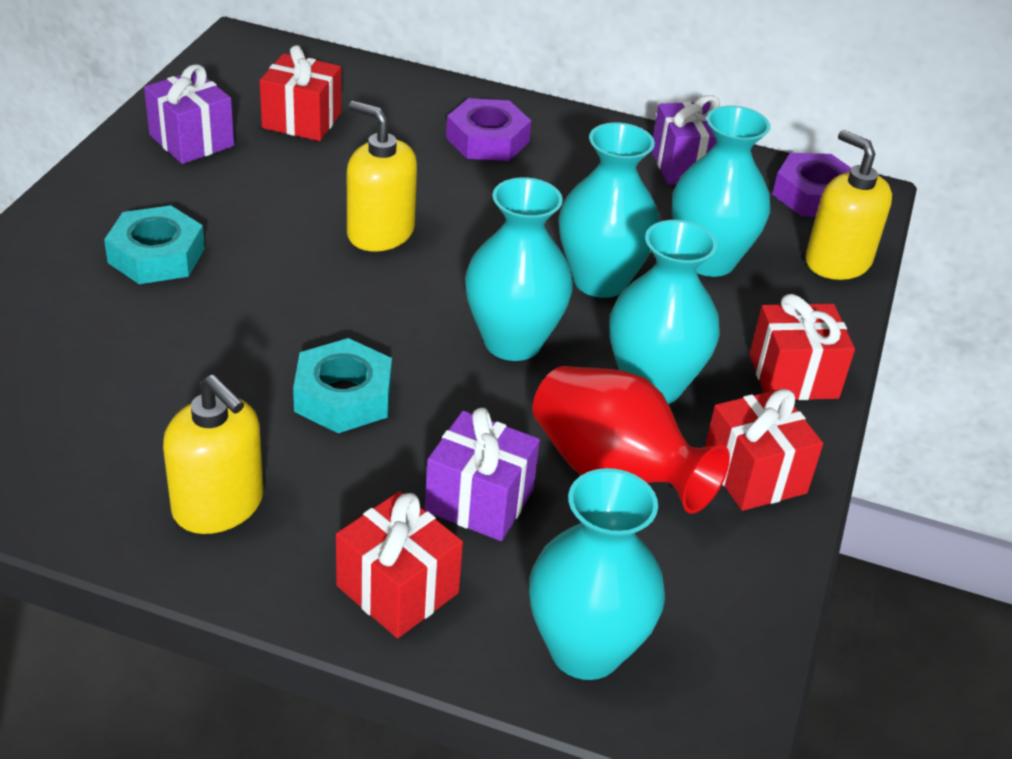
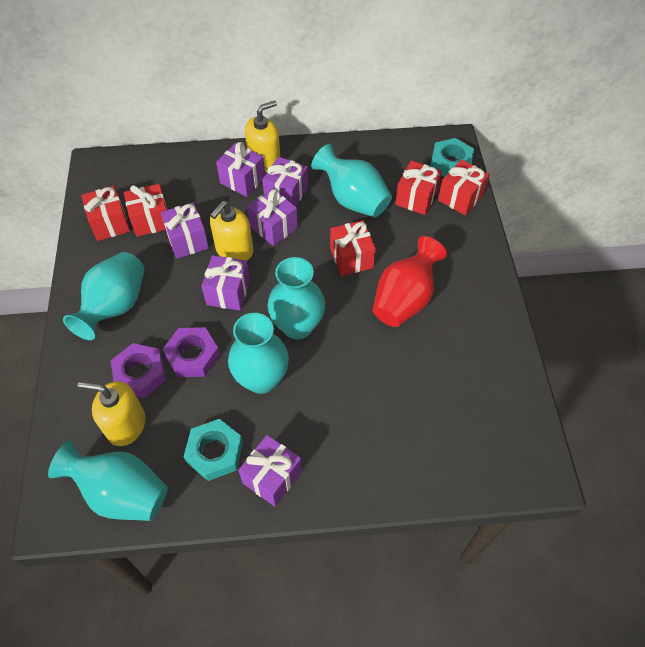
purple gift: [144,64,234,164] [425,408,540,541] [651,95,720,185] = 3 -> [161,202,209,259] [201,255,250,311] [216,142,265,197] [238,435,302,507] [247,189,298,246] [262,157,308,207] = 6
red gift: [260,45,341,141] [336,491,463,638] [705,389,823,511] [750,294,855,400] = 4 -> [81,186,130,241] [124,184,167,237] [330,220,376,276] [395,161,442,215] [438,159,490,215] = 5

